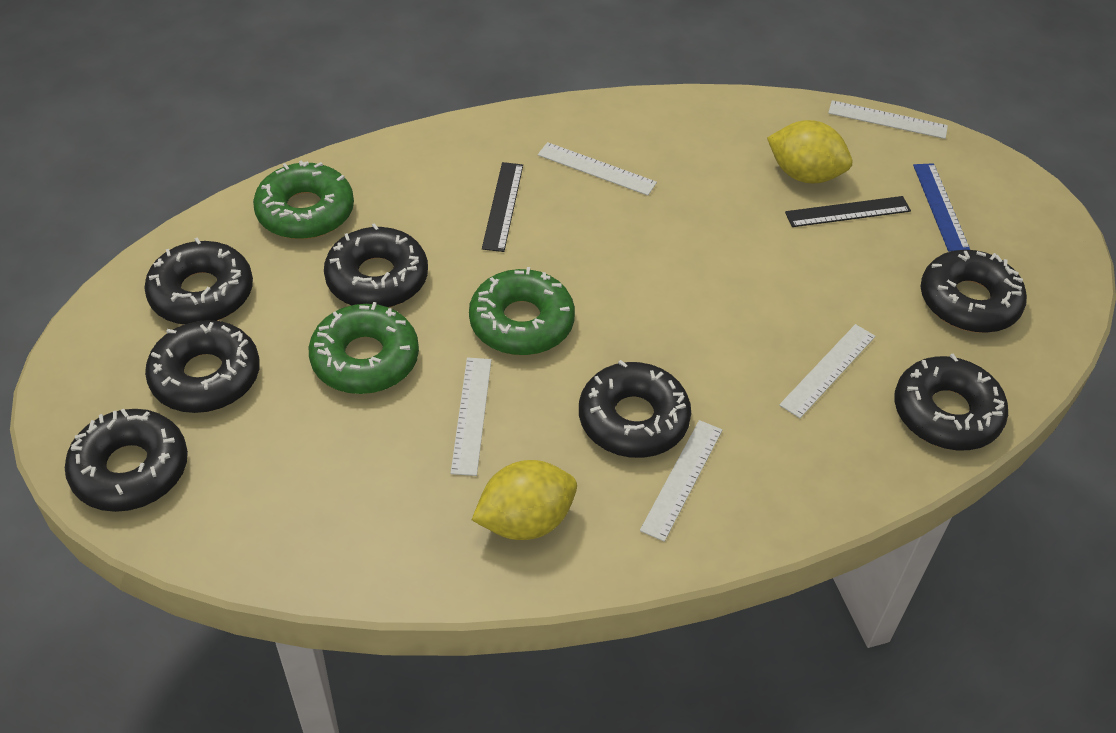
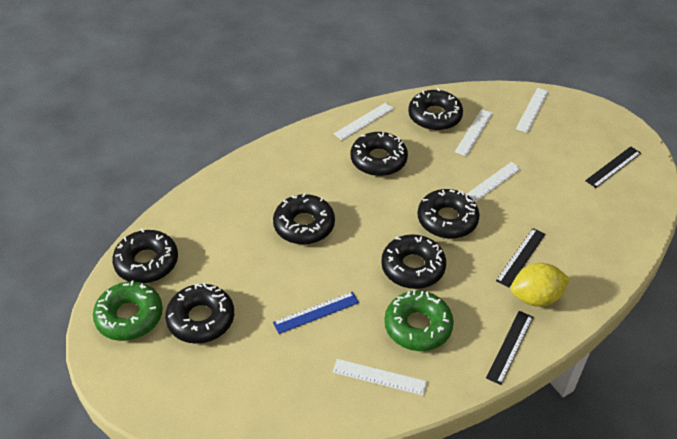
black ruler: [482,162,523,252] [785,196,911,227] = 2 -> [486,311,533,385] [496,228,545,288] [585,146,641,188] = 3
green donut: [253,161,354,239] [309,302,419,394] [469,267,575,355] = 3 -> [93,280,163,341] [384,290,454,351] = 2
yellow lemon: [472,460,577,540] [767,120,852,183] = 2 -> [511,263,570,307] = 1

